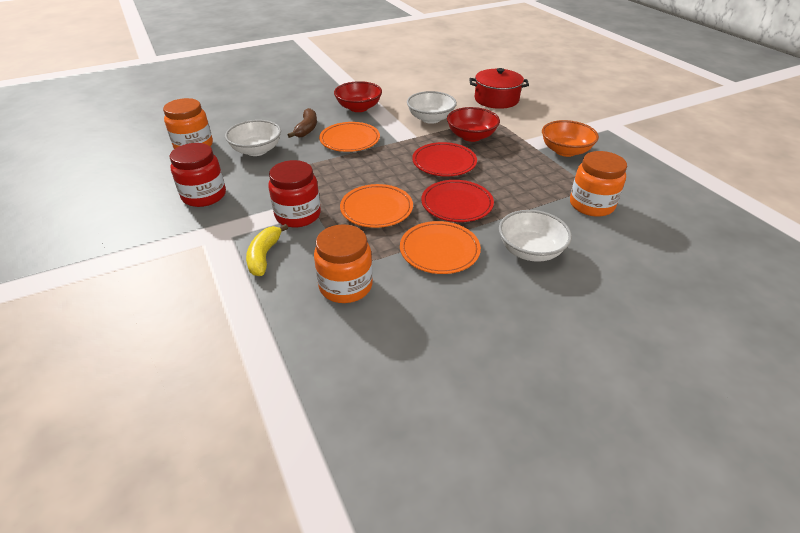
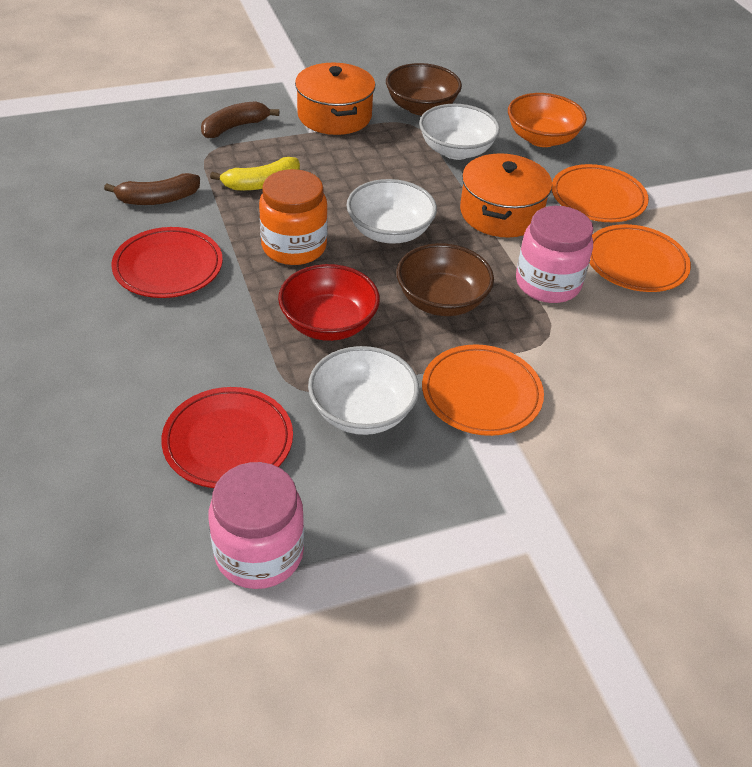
brown banana: [288,108,317,138] = 1 -> [104,173,200,205] [201,101,279,138] = 2
brown bowl: none = 0 -> [386,63,462,115] [396,243,494,316] = 2
orange jar: [163,98,213,149] [314,224,373,303] [570,151,627,217] = 3 -> [259,169,328,265] = 1
orange pot: none = 0 -> [295,63,375,135] [460,153,552,238] = 2
pink jar: none = 0 -> [208,462,304,589] [516,206,594,303] = 2
red bowl: [334,81,382,112] [447,107,500,142] = 2 -> [278,264,380,341] = 1
red jar: [170,143,226,207] [268,160,321,227] = 2 -> none = 0
red pot: [469,68,529,109] = 1 -> none = 0

